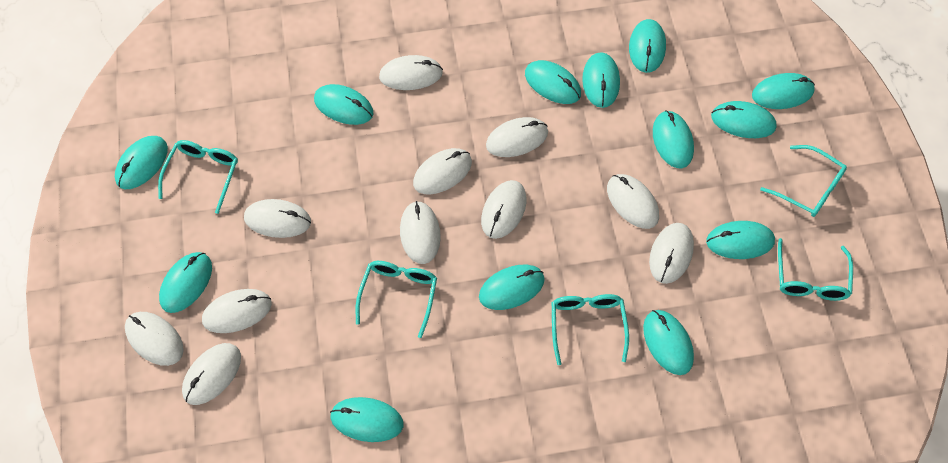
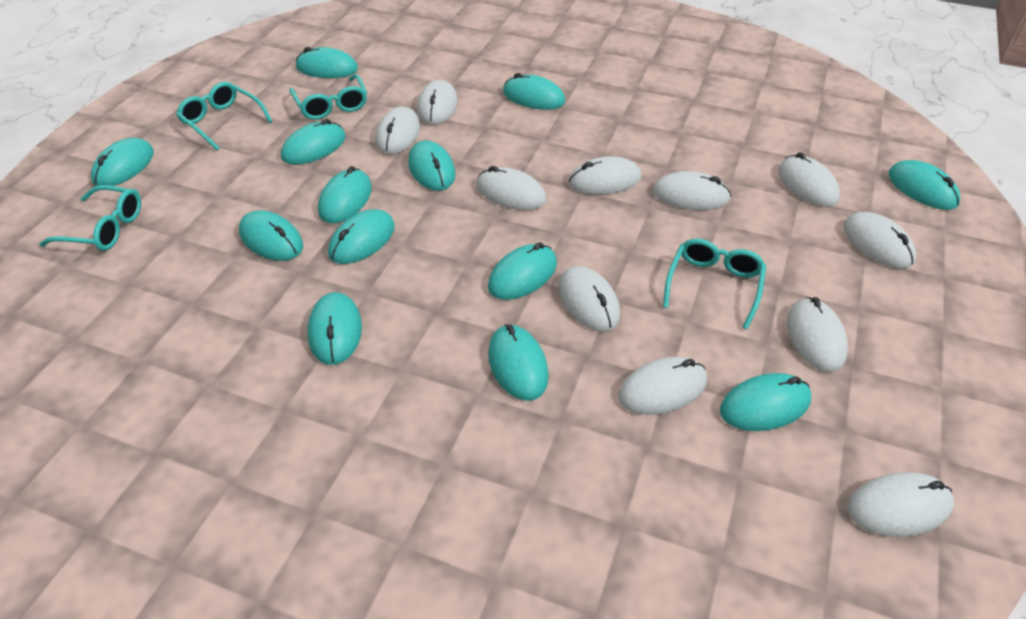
turquoise glasses: [158,140,238,214] [356,261,437,338] [552,294,629,365] [760,145,847,217] [778,238,853,301] = 5 -> [39,185,141,251] [176,82,272,151] [289,74,367,120] [663,239,766,329] = 4

